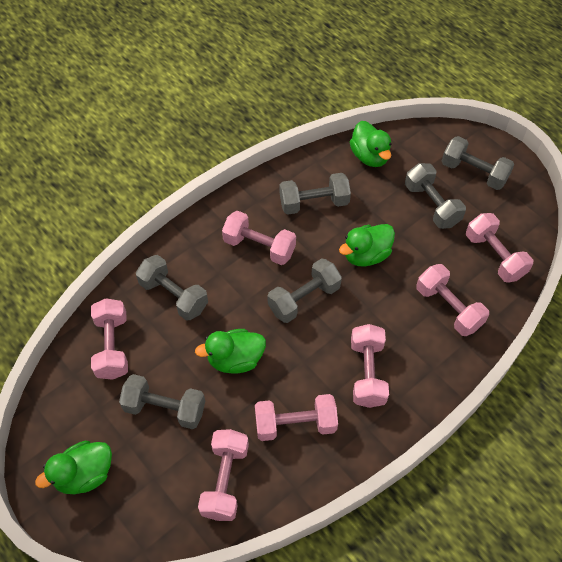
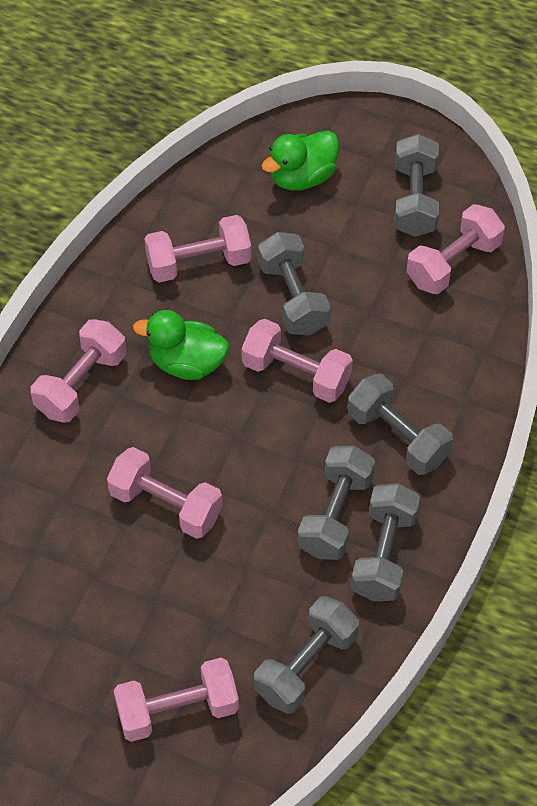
green duck: [35,441,112,494] [195,329,266,374] [339,224,395,267] [350,121,392,167] = 4 -> [133,310,229,380] [262,130,339,190] = 2
pink dumbbell: [91,298,128,380] [198,429,249,521] [222,211,296,265] [255,394,338,441] [351,324,389,408] [416,264,489,336] [466,213,533,283] = 7 -> [31,319,127,423] [107,447,223,539] [113,658,239,742] [144,215,251,283] [241,319,353,403] [406,204,505,294] = 6

